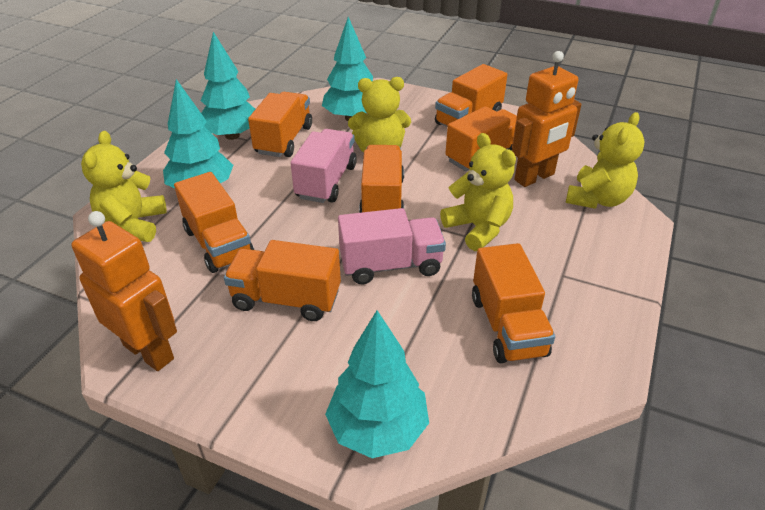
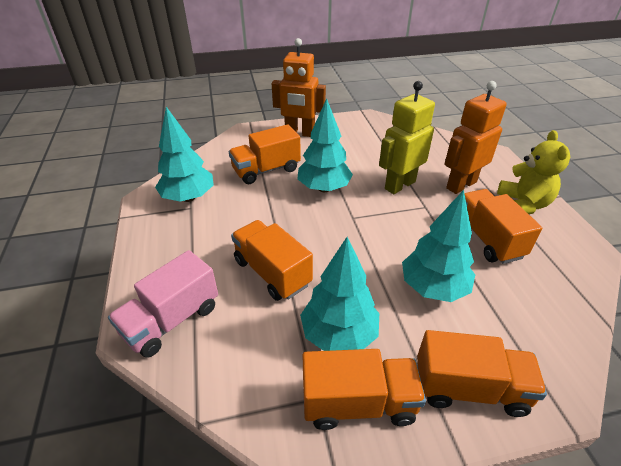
orange truck: [174,172,254,273] [224,240,341,321] [248,92,312,157] [359,145,404,213] [435,64,507,127] [445,106,517,172] [472,243,555,363] = 7 -> [228,124,301,184] [231,220,313,301] [303,349,426,430] [417,330,547,417] [464,189,542,264] = 5
pink truck: [291,129,357,203] [338,208,446,284] = 2 -> [108,250,218,358] = 1
yellow robot: none = 0 -> [379,81,435,194] = 1
yellow teddy bear: [81,131,167,242] [348,77,411,152] [440,133,516,251] [566,112,645,209] = 4 -> [497,130,570,214] = 1

